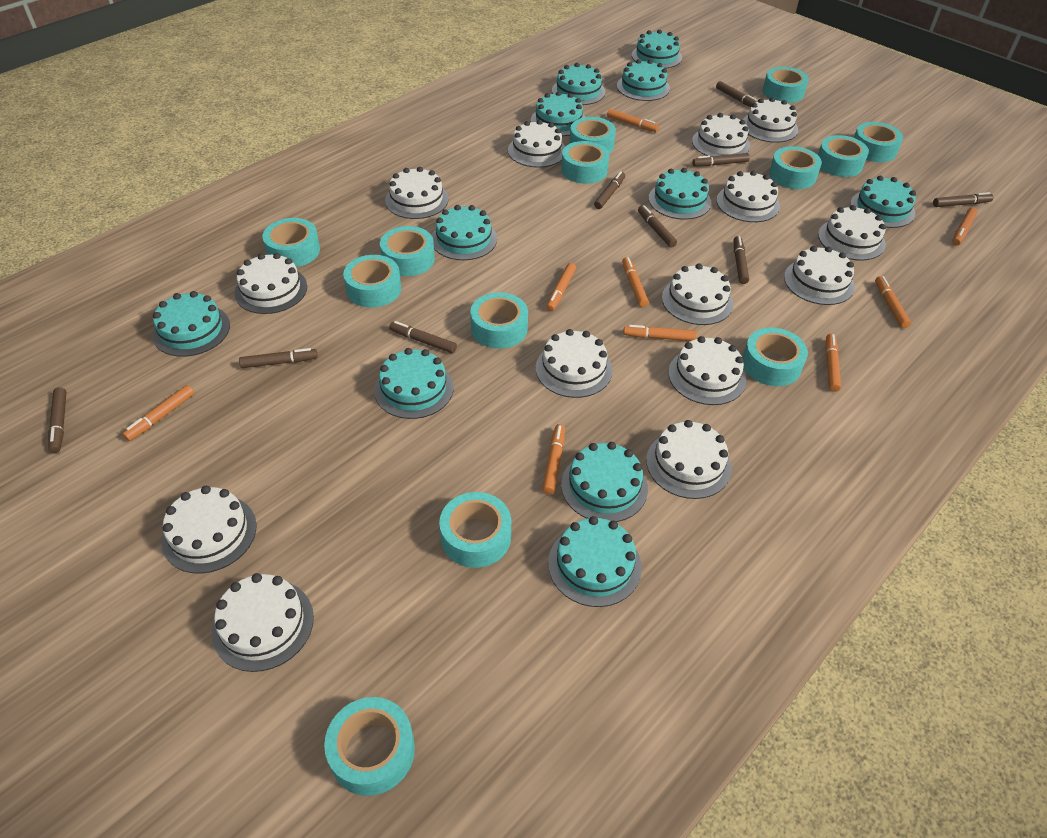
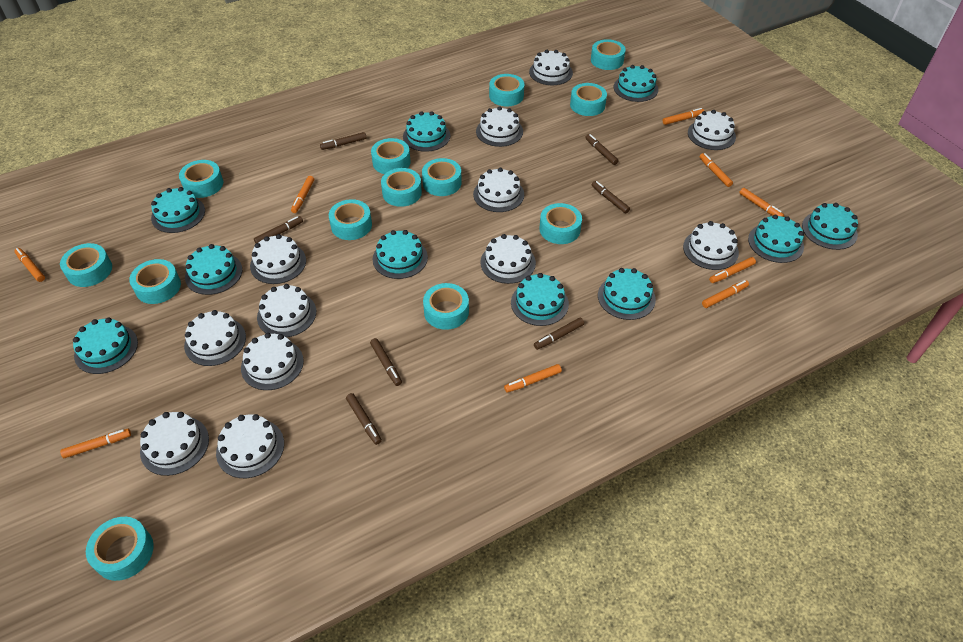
brown marker: [48,387,66,453] [239,348,318,368] [389,321,457,353] [594,171,625,209] [638,205,677,248] [692,153,750,166] [716,81,757,107] [734,236,749,284] [933,192,993,207] = 9 -> [254,216,303,243] [320,132,367,150] [346,393,382,445] [370,338,402,386] [534,317,584,350] [585,134,618,165] [592,181,630,213] = 7
turquoise cake: [152,291,230,357] [374,348,454,419] [432,205,497,260] [531,91,585,136] [548,516,642,607] [552,63,605,105] [561,442,648,522] [617,59,670,101] [632,30,682,69] [649,168,711,220] [850,176,916,228] = 11 -> [73,318,138,374] [151,187,205,233] [185,244,242,295] [373,230,428,279] [403,111,450,152] [511,273,569,326] [598,268,656,320] [614,65,658,102] [748,215,804,263] [802,203,858,250] = 10
white cake: [161,486,257,574] [212,573,314,672] [234,253,307,314] [385,167,449,219] [508,120,565,168] [536,329,613,398] [646,420,732,499] [662,263,733,325] [668,336,746,405] [692,113,750,157] [716,171,780,222] [743,97,798,143] [784,246,855,305] [818,205,886,260] = 14 -> [140,412,209,476] [184,310,246,366] [216,414,284,478] [241,333,304,390] [250,234,306,284] [257,284,316,337] [473,168,524,212] [476,106,523,147] [480,234,536,284] [529,50,573,85] [683,221,739,270] [688,110,736,150] = 12

